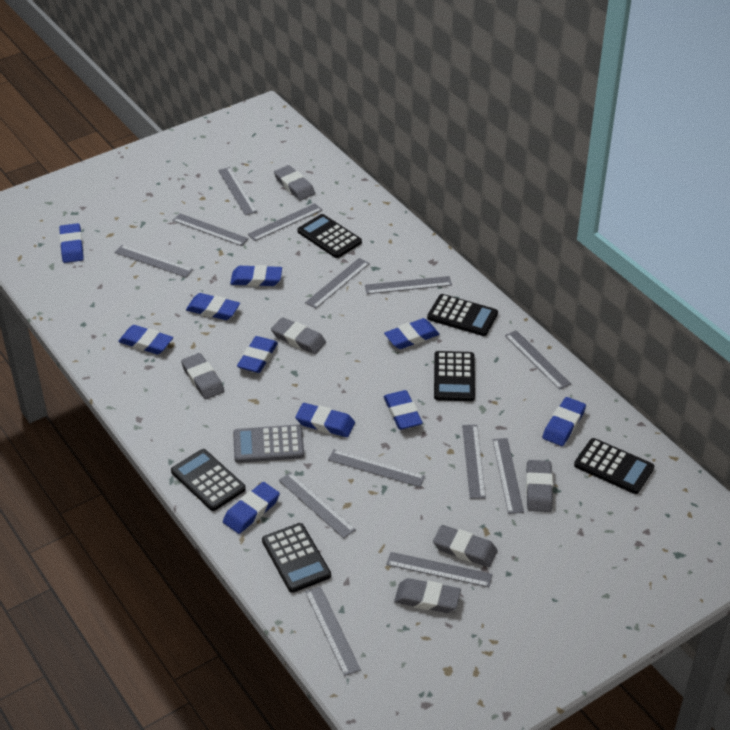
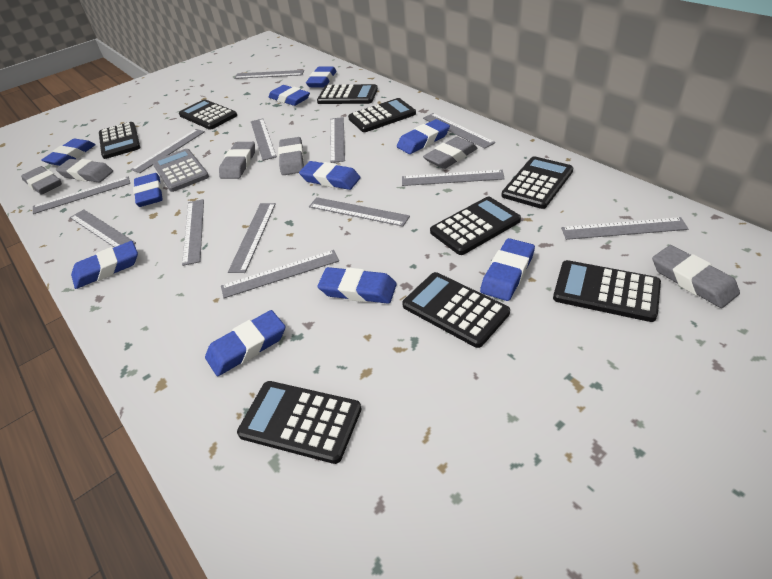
black calculator: [171,449,246,511] [262,523,331,593] [297,214,362,258] [427,294,498,336] [434,351,475,401] [574,438,654,494] = 6 -> [99,122,140,159] [179,99,237,130] [237,381,362,464] [317,84,378,104] [348,98,416,132] [402,272,510,348] [430,196,521,255] [501,156,573,209] [553,260,661,322] = 9

